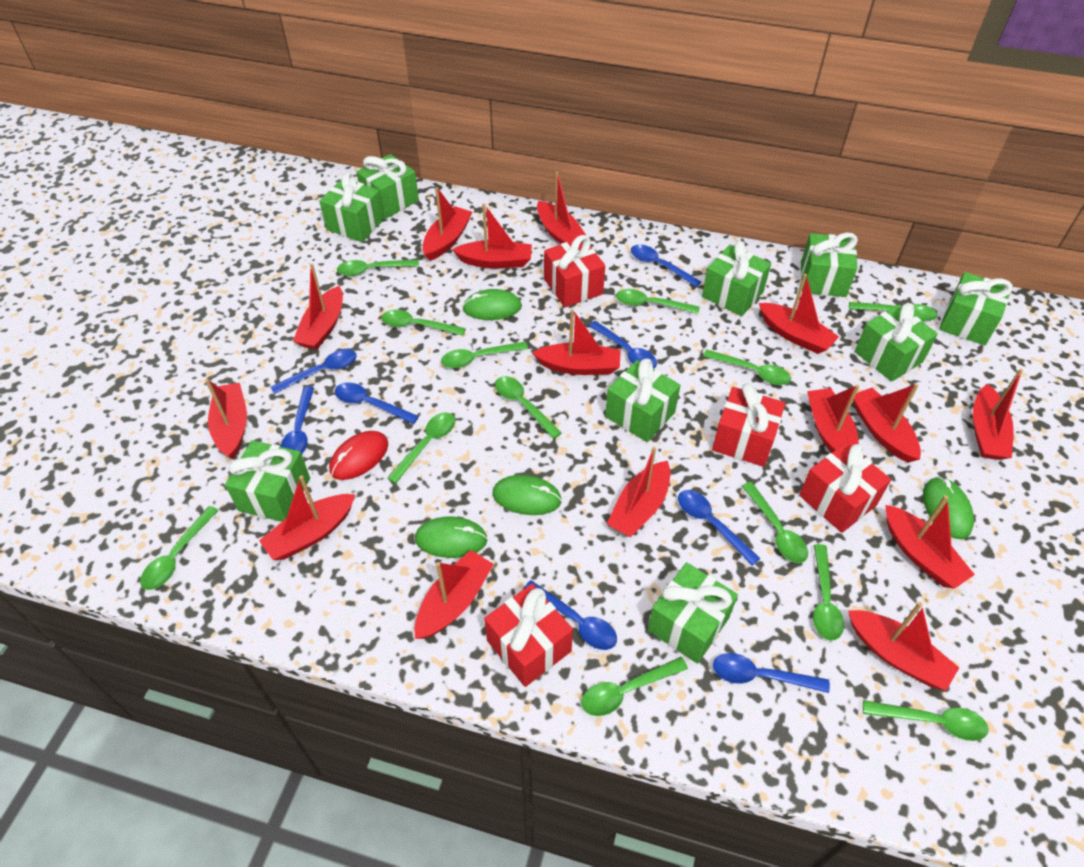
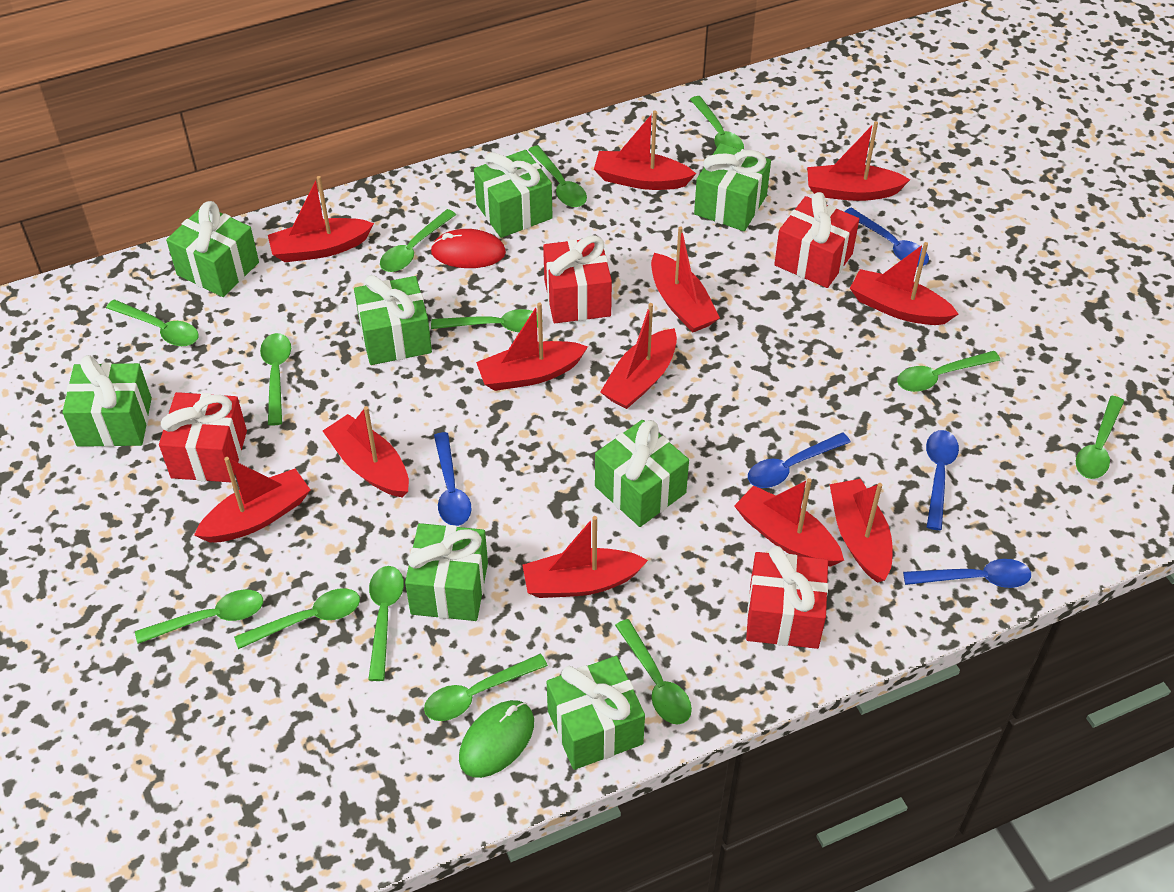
blue spoon: [271,349,357,394] [281,387,314,454] [335,382,419,424] [523,580,617,650] [589,321,657,369] [631,244,701,287] [678,490,761,566] [713,653,830,693] = 8 -> [434,432,471,526] [748,433,851,488] [844,207,929,267] [903,559,1031,588] [926,430,959,530] = 5
green gift: [225,440,310,522] [319,173,385,242] [356,154,419,218] [605,358,681,442] [648,562,738,664] [702,241,771,316] [801,232,858,297] [855,303,938,382] [939,272,1013,345] = 9 -> [62,355,152,447] [166,201,259,297] [354,275,432,365] [405,523,488,621] [474,150,553,238] [547,656,645,770] [595,420,689,527] [694,143,771,231] = 8
green mouse: [415,516,488,558] [462,289,522,320] [493,475,562,515] [923,477,974,539] = 4 -> [459,700,534,778] = 1
red boat: [205,379,247,459] [259,476,355,560] [293,264,343,350] [414,550,494,639] [422,187,472,261] [452,203,532,268] [532,309,621,375] [537,172,587,244] [607,447,670,537] [759,274,839,354] [807,385,859,453] [848,602,959,691] [853,383,921,463] [885,495,975,589] [973,369,1023,460] = 15 -> [194,457,310,542] [268,176,374,262] [323,406,409,498] [476,302,588,391] [523,516,648,598] [594,111,696,190] [600,303,677,409] [651,226,720,333] [734,478,844,566] [807,121,910,201] [830,479,893,583] [850,242,958,325] = 12

